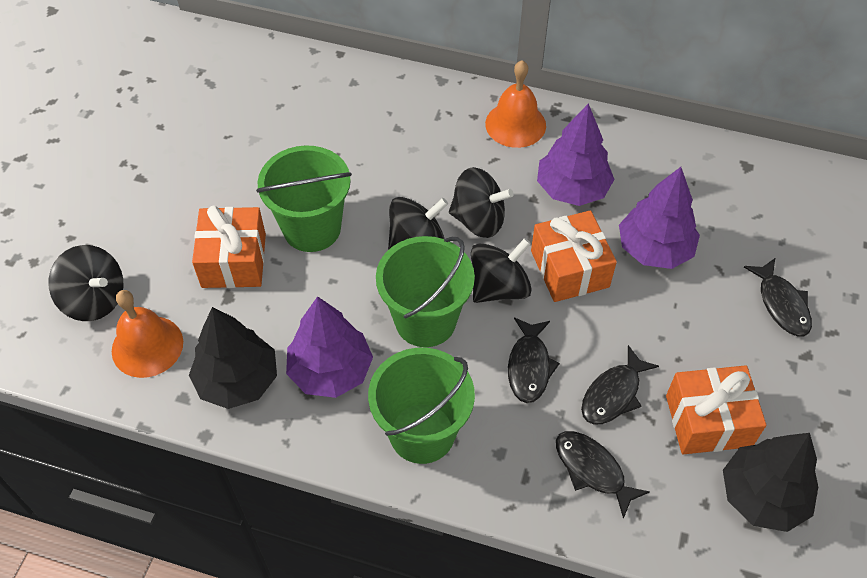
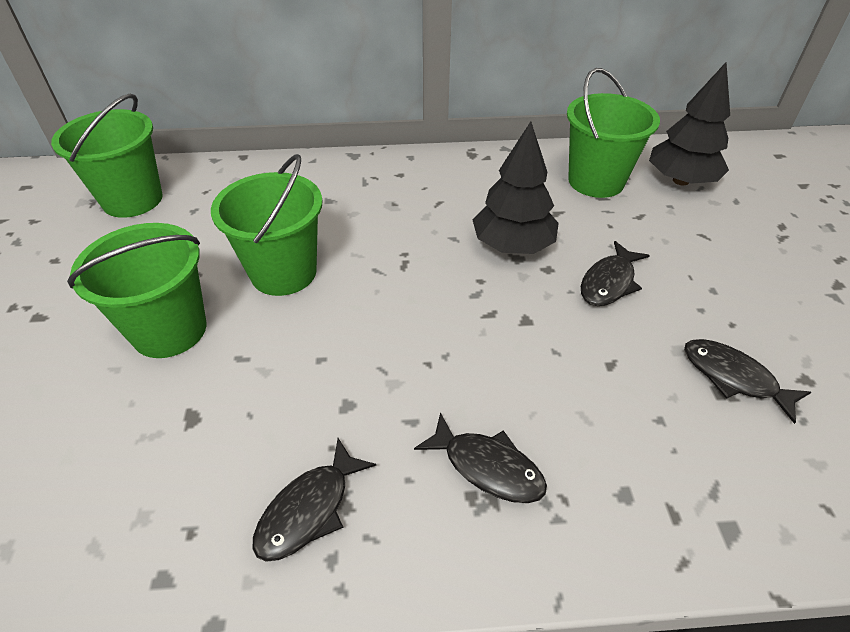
black spinning top: [48,245,123,321] [388,197,448,250] [449,167,514,238] [471,238,532,303] = 4 -> none = 0
green bucket: [256,145,352,252] [368,348,475,464] [376,236,475,347] = 3 -> [51,94,163,218] [67,223,206,358] [211,154,323,296] [567,68,660,198] = 4
orange bell: [112,290,183,378] [485,60,546,148] = 2 -> none = 0
orange gift: [192,205,266,288] [531,210,617,302] [666,365,766,454] = 3 -> none = 0
purple tree: [286,296,373,398] [537,103,615,206] [619,167,700,269] = 3 -> none = 0

